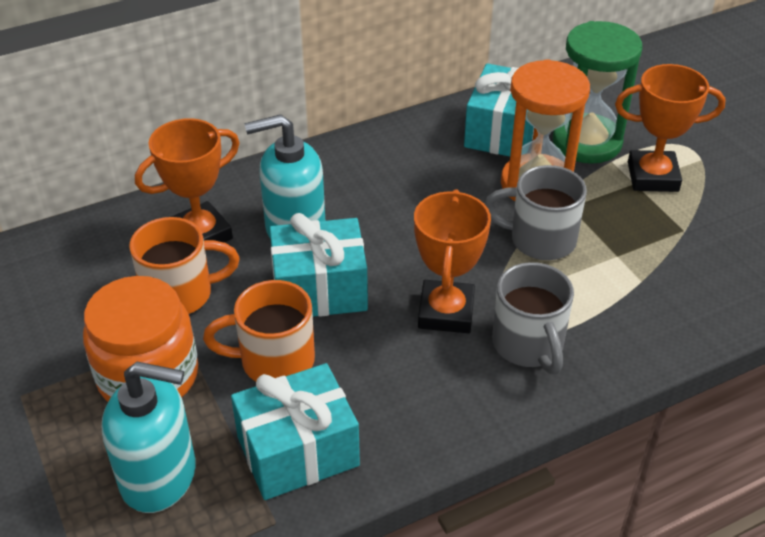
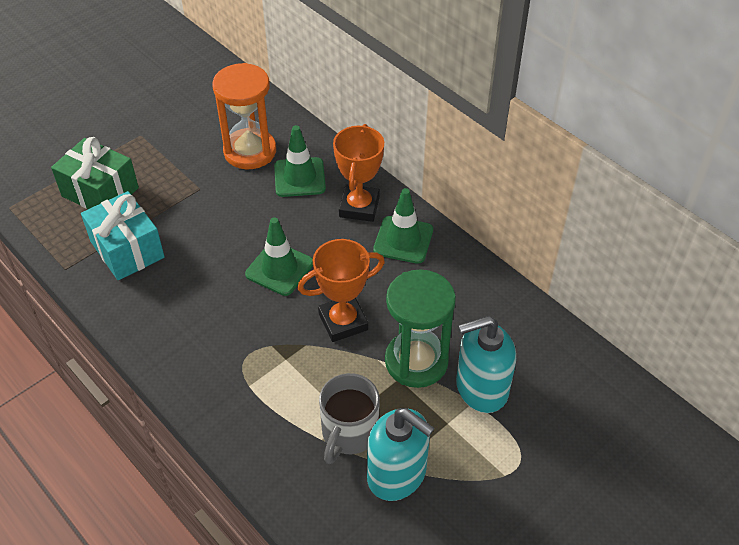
green gift: none = 0 -> [51,137,139,209] = 1
green traffic cone: none = 0 -> [245,217,313,296] [274,125,326,197] [373,188,433,264] = 3
grey mug: [484,165,587,260] [492,262,574,374] = 2 -> [319,373,380,464] = 1
orange jar: [83,276,198,402] = 1 -> none = 0
orange mug: [129,217,240,314] [203,280,315,382] = 2 -> none = 0
orange trophy: [135,118,240,251] [414,189,491,333] [615,64,726,192] = 3 -> [298,239,385,342] [333,124,384,222] = 2
turquoise gift: [231,363,360,500] [270,213,368,317] [464,63,534,157] = 3 -> [81,191,165,280] = 1

